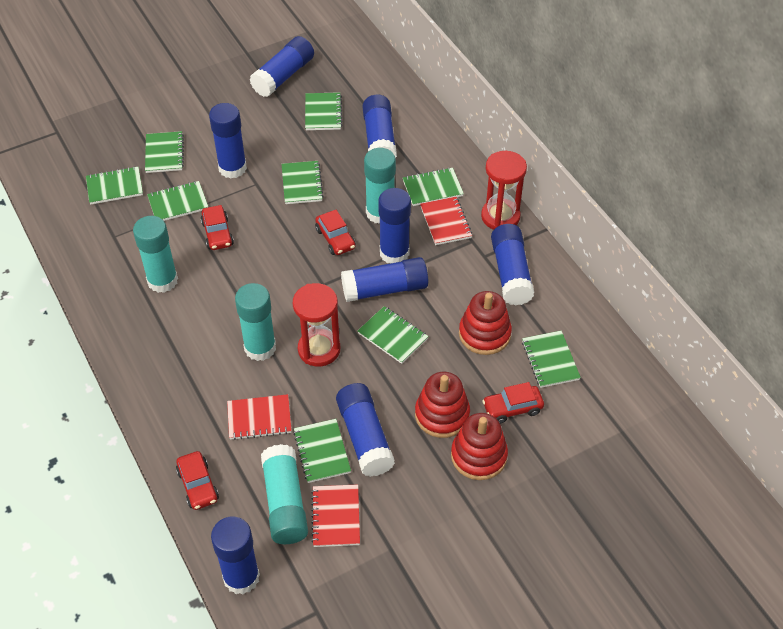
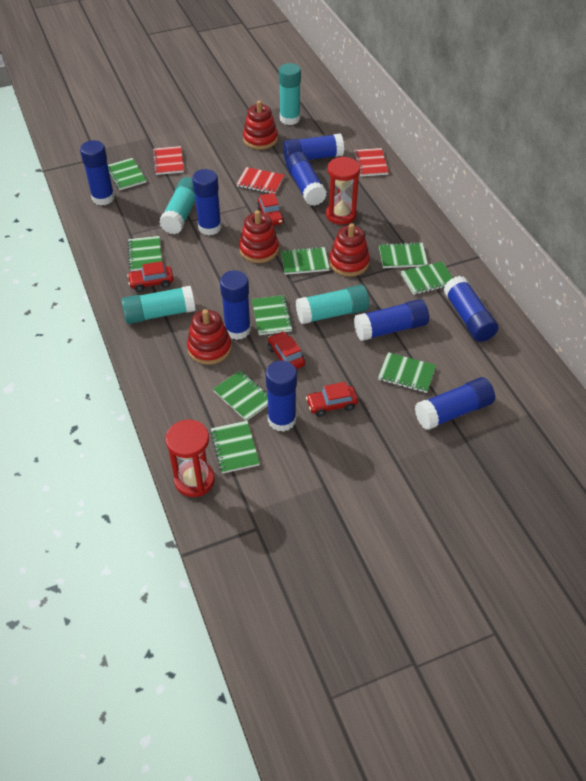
blue glue stick: [209,103,247,178] [211,517,260,594] [250,36,314,97] [336,383,395,477] [341,257,428,302] [362,94,397,158] [378,188,411,263] [491,224,534,306] = 8 -> [80,140,115,206] [192,169,222,235] [220,270,251,340] [266,360,297,432] [283,133,344,161] [286,152,327,206] [354,299,429,341] [415,377,495,430] [443,276,498,342] = 9
red stacking toy: [415,372,470,438] [451,413,508,480] [459,291,512,355] = 3 -> [187,309,232,365] [239,210,279,263] [243,100,278,149] [329,223,370,276] = 4

